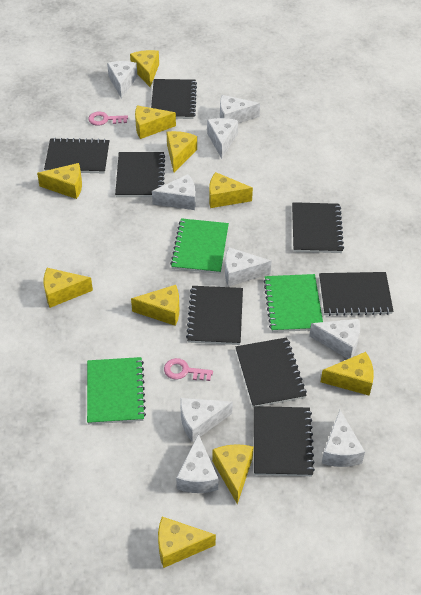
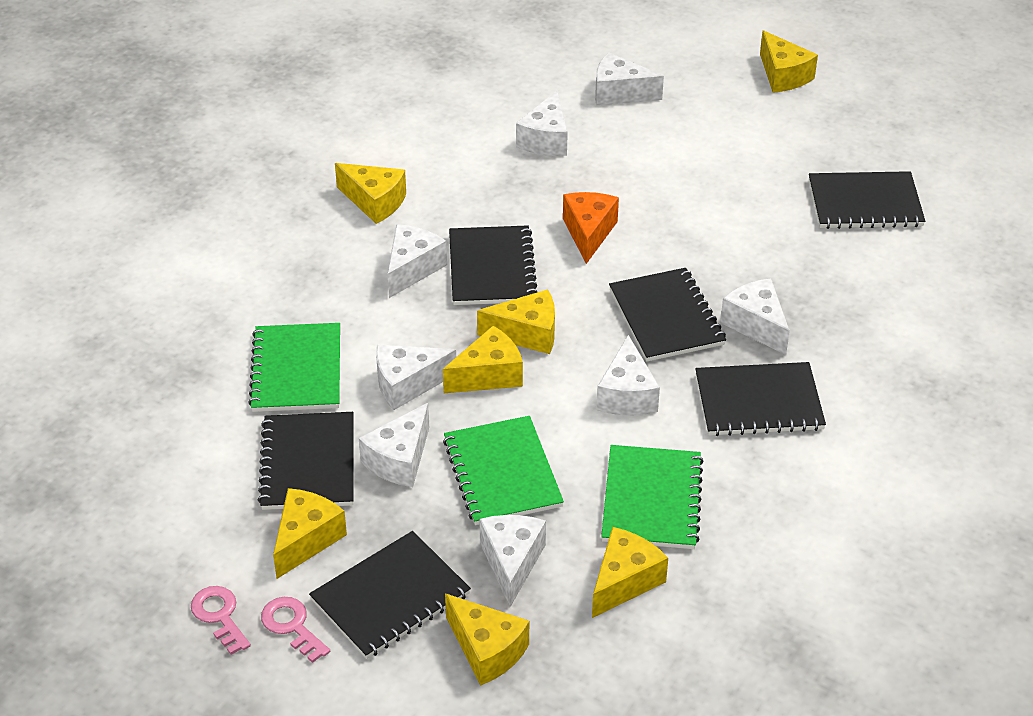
black notebook: [44,138,110,174] [115,152,165,197] [151,79,197,119] [186,286,243,345] [236,337,307,408] [254,406,315,476] [292,202,344,253] [319,272,393,316] = 8 -> [258,412,354,510] [309,531,471,659] [449,225,537,305] [609,268,726,362] [695,362,826,436] [809,171,925,229] = 6
orange cheese: none = 0 -> [563,192,619,264] = 1
white cheese: [107,61,137,99] [152,174,196,210] [176,434,219,493] [180,398,233,442] [207,118,238,159] [220,95,260,123] [225,247,272,287] [309,319,360,359] [322,410,365,467] = 9 -> [359,403,429,487] [376,345,456,410] [388,224,447,298] [479,515,546,607] [516,90,568,156] [595,52,664,105] [597,335,660,415] [720,279,790,355] = 8
yellow cheese: [37,163,82,199] [44,268,93,308] [130,50,159,87] [131,285,179,326] [135,105,176,139] [158,517,216,568] [167,131,197,172] [209,172,253,208] [212,444,254,504] [321,352,374,396] = 10 -> [273,488,347,579] [335,163,406,224] [443,326,523,393] [445,594,529,686] [477,289,555,354] [592,527,668,618] [760,30,818,93] = 7

